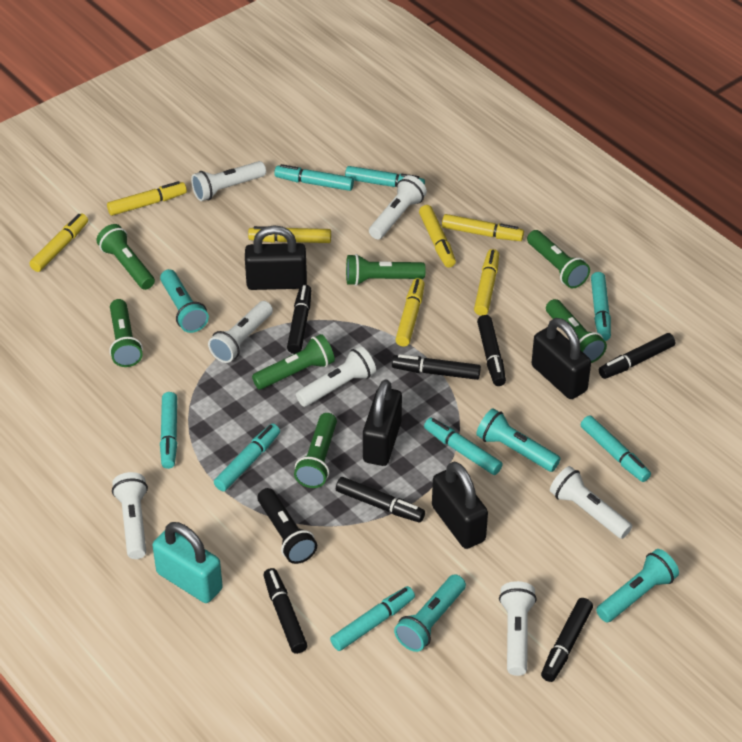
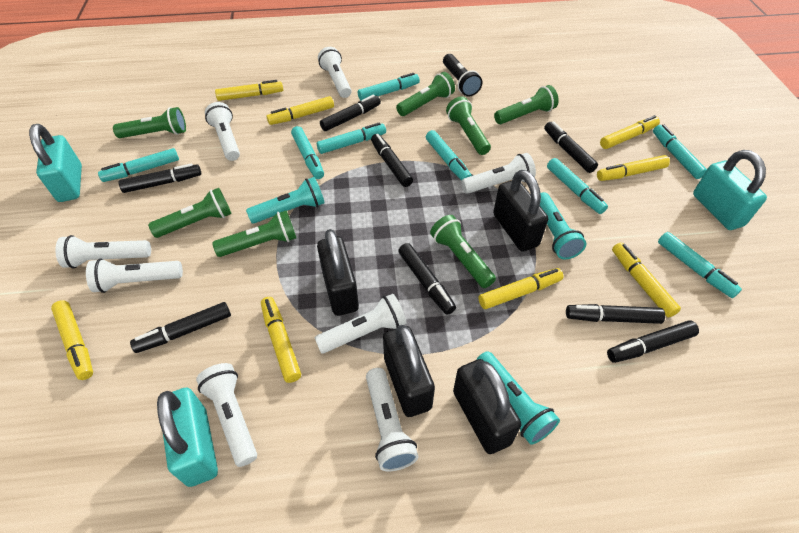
black marker: [263,568,308,654] [287,284,311,354] [336,477,425,523] [392,354,481,380] [477,315,506,386] [541,598,593,682] [599,333,675,379] = 7 -> [119,163,201,193] [130,302,231,353] [320,95,381,131] [371,134,413,187] [398,243,456,315] [544,121,598,173] [566,304,665,324] [607,320,699,363] = 8
turquoise flashlight: [160,269,209,333] [394,574,466,652] [477,408,561,472] [596,549,679,622] = 4 -> [246,177,325,224] [476,351,560,445] [540,192,586,259] = 3
turquoise padlock: [152,522,223,603] = 1 -> [29,124,82,202] [157,388,218,487] [693,150,767,230] = 3
white flashlight: [112,472,148,559] [191,161,266,201] [208,301,273,363] [296,346,376,407] [369,175,427,239] [499,581,537,676] [550,466,632,539] = 7 -> [55,235,151,269] [86,258,183,293] [196,363,257,467] [205,102,240,161] [315,294,407,354] [318,47,352,98] [366,368,418,471] [461,153,536,194] = 8
yellow marker: [29,213,88,272] [107,181,187,216] [248,226,331,243] [395,278,425,346] [419,205,456,268] [442,214,524,241] [474,249,499,316] = 7 -> [51,300,93,380] [215,80,283,101] [261,297,301,383] [267,96,334,125] [479,268,564,309] [597,155,670,181] [600,115,660,149] [612,242,681,317] = 8

